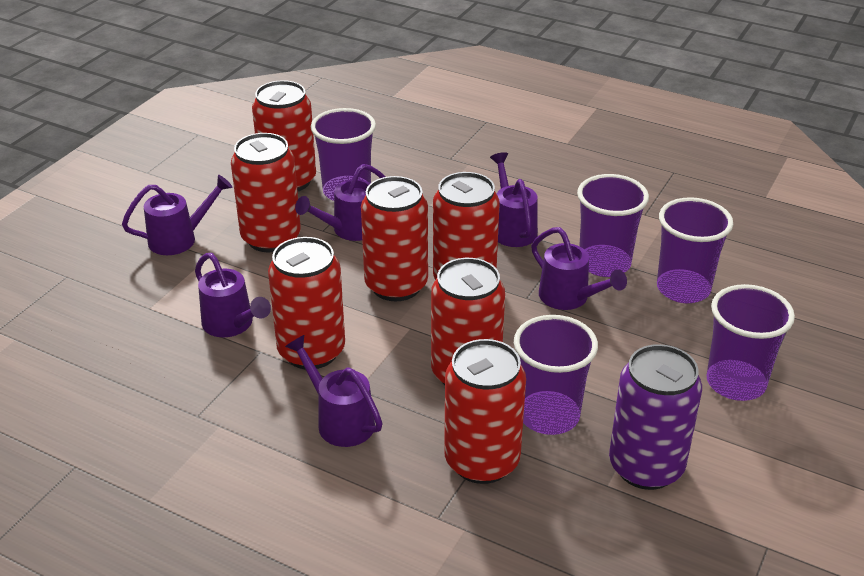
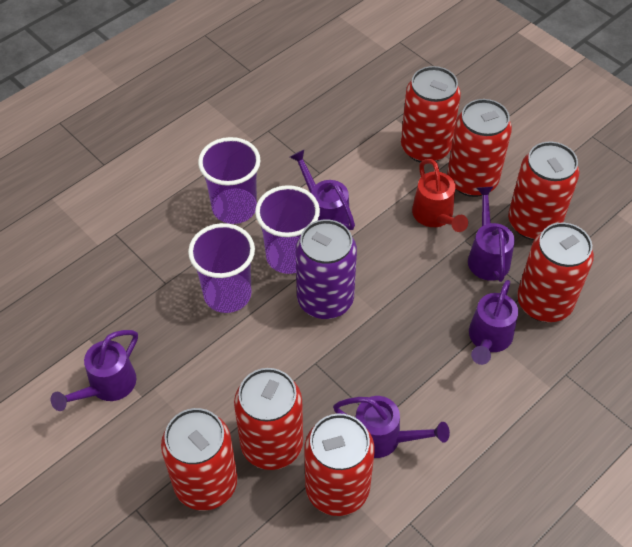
purple cup: [311,108,376,201] [514,315,598,435] [577,174,649,277] [657,197,733,303] [707,284,795,401] = 5 -> [188,223,255,313] [198,137,261,224] [255,185,320,274] = 3
purple watering can: [122,175,233,255] [195,253,271,337] [285,335,383,447] [295,164,385,241] [490,152,538,247] [531,227,627,310] = 6 -> [51,330,138,411] [290,150,355,230] [333,396,450,458] [468,186,515,282] [469,280,518,365] = 5
red watering can: none = 0 -> [412,159,468,232] = 1

